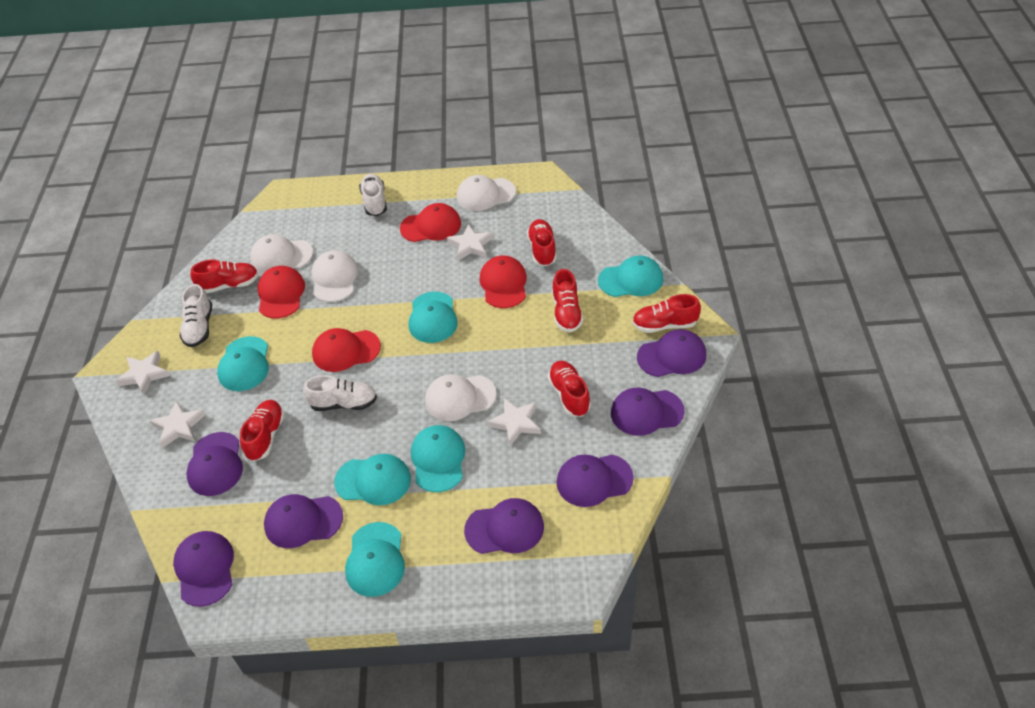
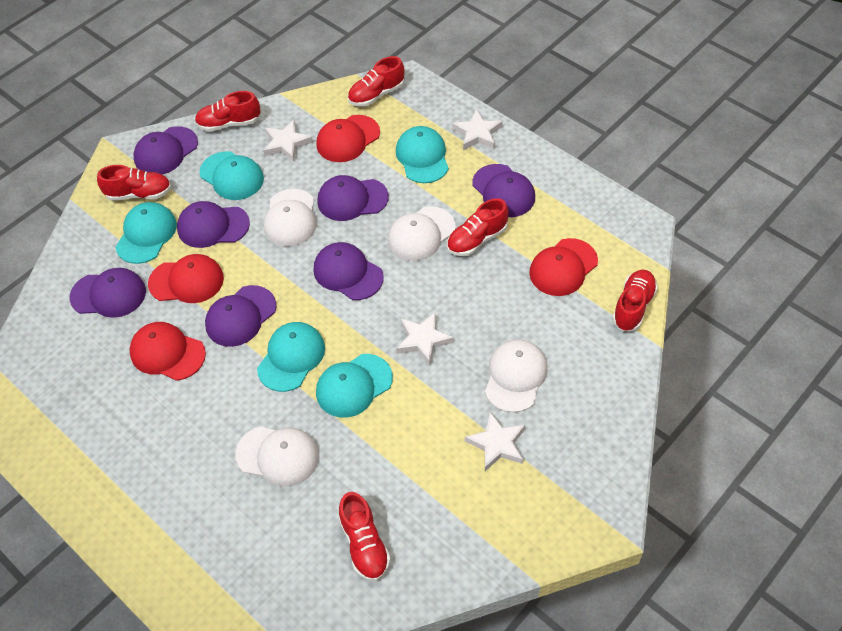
turquoise cap: [217,336,269,391] [334,454,411,505] [345,522,405,597] [409,292,458,343] [411,425,465,492] [598,255,663,297] = 6 -> [115,202,177,264] [200,151,264,200] [257,322,325,392] [316,354,393,418] [396,126,449,183] = 5
white shoe: [180,284,212,347] [303,375,377,411] [359,174,387,216] = 3 -> none = 0

